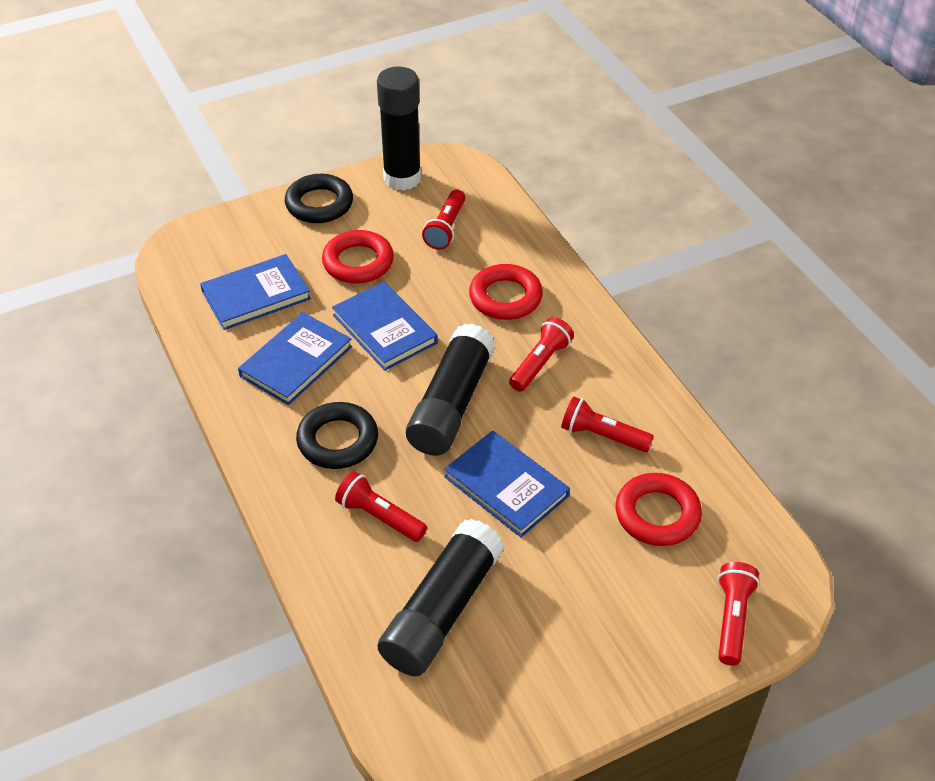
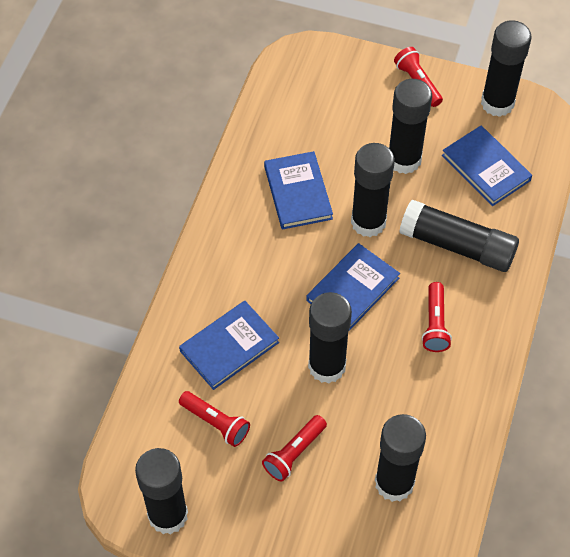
black glue stick: [377,66,421,191] [378,519,504,676] [406,324,496,456] = 3 -> [135,448,188,534] [308,292,352,384] [351,143,395,237] [375,414,426,502] [389,79,432,174] [399,200,519,272] [481,20,532,117] = 7
black ring: [285,174,353,223] [296,402,378,469] = 2 -> none = 0
red flashlight: [335,471,427,542] [422,190,465,250] [509,317,574,392] [561,396,654,452] [718,562,760,666] = 5 -> [179,391,250,447] [262,415,327,482] [394,47,443,107] [422,282,452,352] = 4
red ring: [322,230,394,284] [469,264,543,320] [616,473,702,546] = 3 -> none = 0

